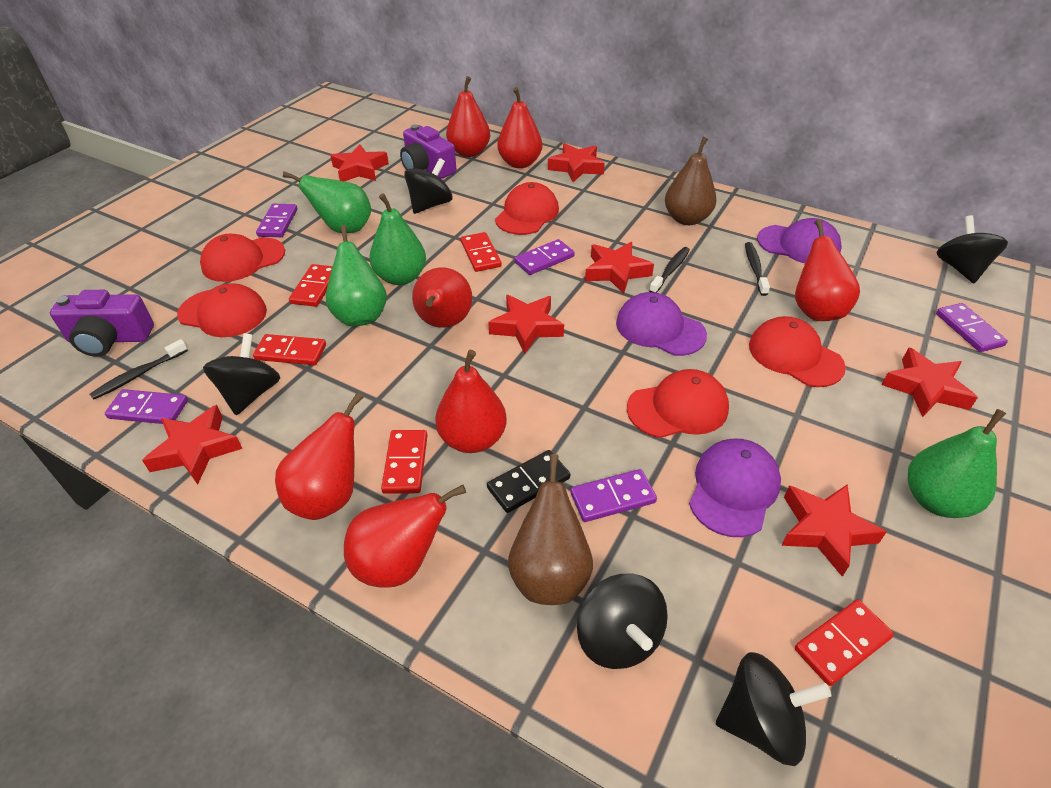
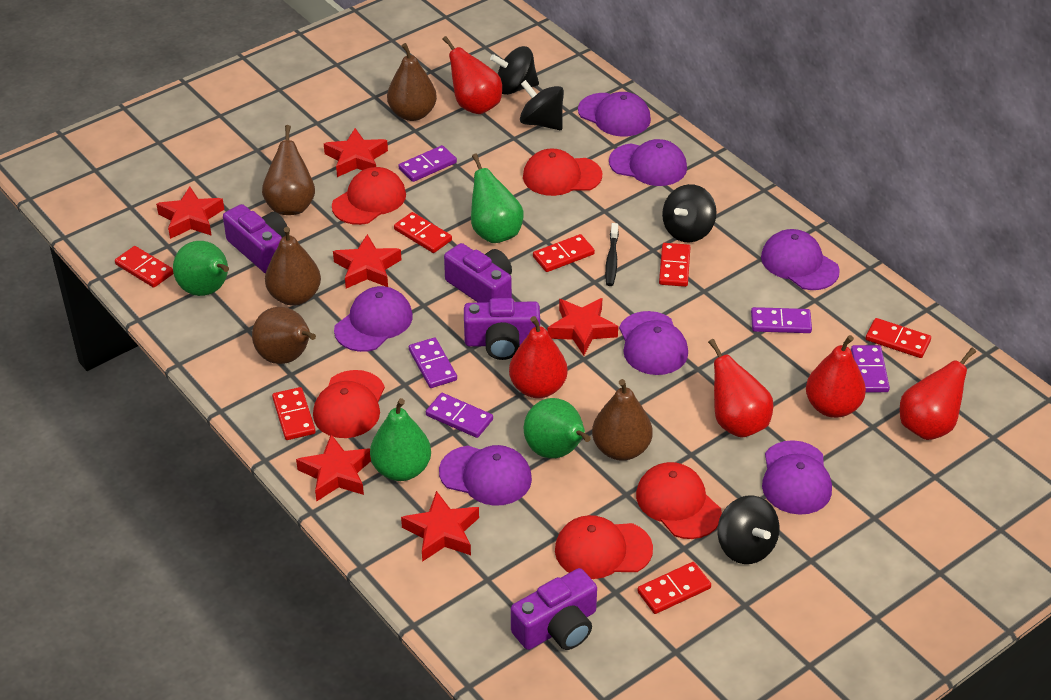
black domino: [487,450,570,513] = 1 -> none = 0
black spinning top: [203,333,280,415] [404,158,452,214] [577,574,668,669] [716,652,831,766] [937,215,1008,283] = 5 -> [490,46,539,95] [520,80,564,130] [662,184,717,242] [718,495,779,564] = 4
black toothbrush: [90,339,188,399] [649,247,690,293] [745,242,770,296] = 3 -> [605,223,619,286] = 1
brown pear: [508,454,593,605] [665,137,717,225] = 2 -> [252,307,316,364] [262,125,315,215] [265,227,321,306] [387,43,437,121] [592,379,653,461] = 5
purple camera: [50,290,154,357] [400,124,456,179] = 2 -> [223,204,287,273] [444,243,512,303] [464,298,540,360] [511,568,597,650] = 4
purple cap: [616,292,707,356] [689,439,781,537] [757,218,842,263] = 3 -> [334,286,413,352] [439,445,532,506] [578,92,651,136] [609,139,687,186] [619,311,688,375] [761,229,840,290] [762,440,832,515] = 7
red domino: [253,334,326,365] [289,264,333,307] [381,430,427,494] [461,232,501,272] [795,599,894,686] = 5 -> [115,246,174,288] [272,387,316,440] [394,212,452,253] [533,234,595,272] [637,562,711,614] [659,243,691,287] [865,318,931,358] = 7
red pear: [275,392,364,520] [344,484,466,588] [412,268,472,328] [435,350,507,453] [446,76,490,157] [497,87,542,168] [795,220,860,321] = 7 -> [442,36,502,114] [509,316,568,398] [708,339,773,438] [806,335,866,418] [900,348,976,440] = 5
red star: [142,405,242,485] [330,144,389,181] [488,295,564,354] [548,143,605,182] [585,242,654,294] [781,484,887,577] [882,348,978,417] = 7 -> [156,186,224,239] [296,434,371,502] [324,128,388,177] [333,234,401,289] [401,491,479,562] [547,298,618,356] = 6

